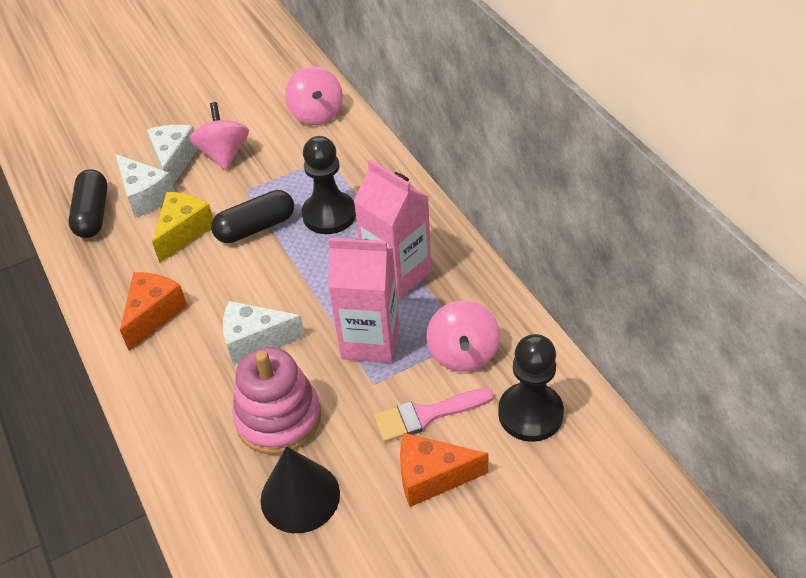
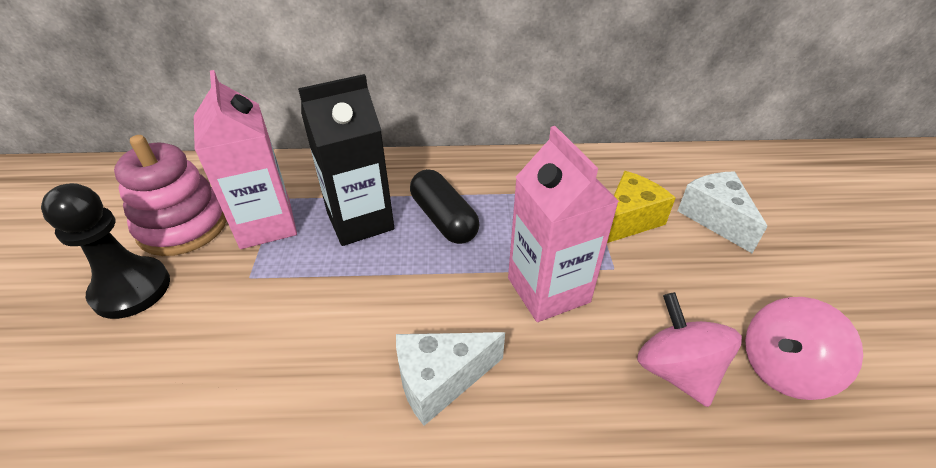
black capsule: [68,169,107,238] [211,190,294,243] = 2 -> [410,169,479,244] = 1
black carton: none = 0 -> [298,74,394,246] = 1
black cone: [260,446,340,533] = 1 -> none = 0
black pawn: [302,136,356,234] [498,334,564,442] = 2 -> [41,183,170,319] = 1
orange cheese: [120,272,187,351] [400,433,489,507] = 2 -> none = 0
pink brush: [374,388,494,442] = 1 -> none = 0
pink spinning top: [189,102,249,170] [285,66,343,125] [427,300,500,372] = 3 -> [637,292,742,407] [745,297,863,400] = 2
white cheese: [115,154,175,218] [147,125,198,185] [223,301,305,365] = 3 -> [396,332,505,426] [678,171,767,253] = 2

